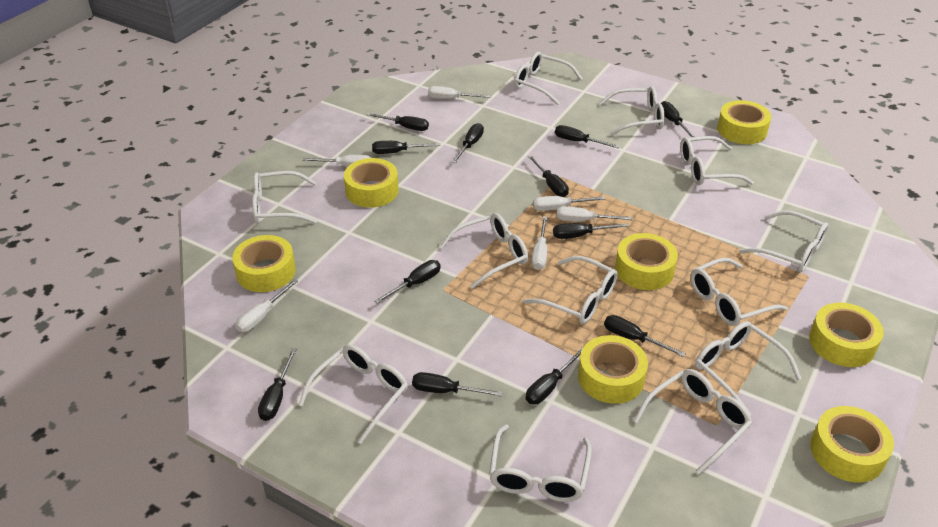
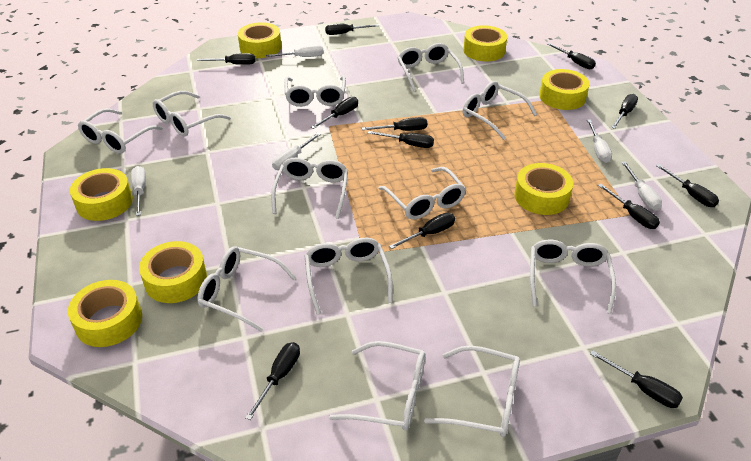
white screwdriver: [235,279,298,332] [303,155,371,167] [428,86,491,99] [531,216,547,270] [533,196,606,211] [557,206,632,221] = 6 -> [131,166,146,216] [266,45,324,57] [272,133,321,170] [587,119,612,163] [621,161,662,210] = 5

